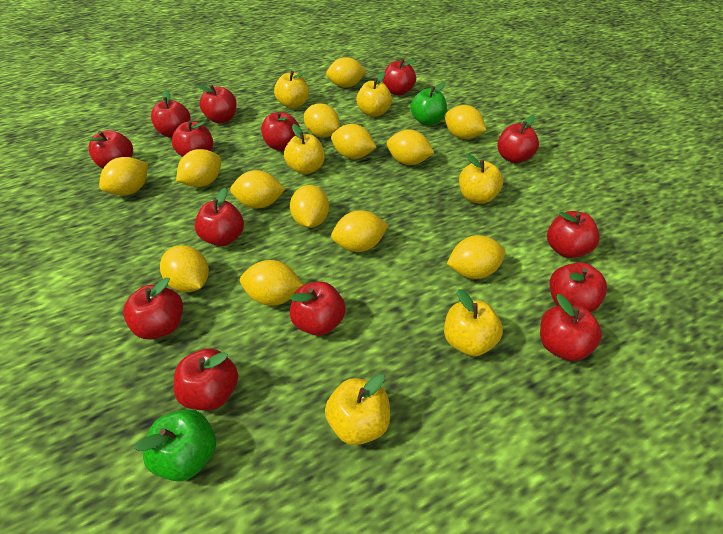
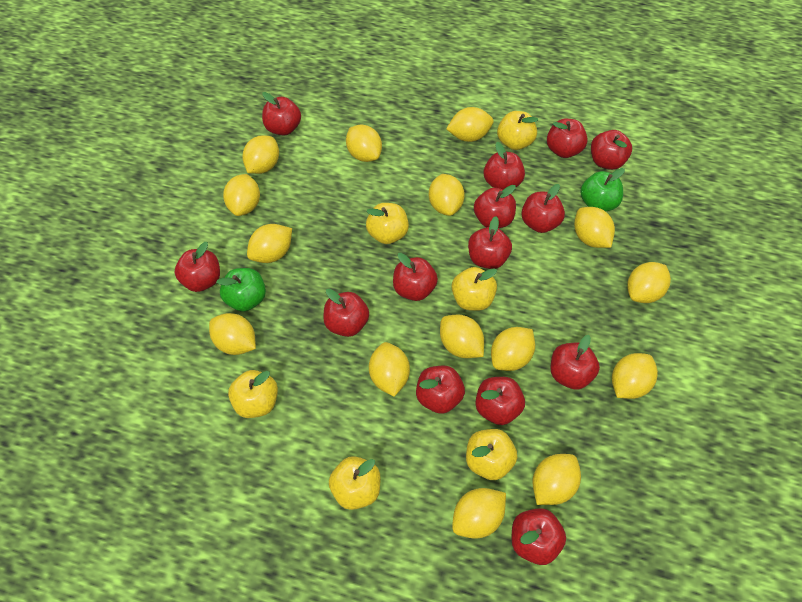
yellow lemon: [99,157,148,196] [160,245,209,292] [176,149,221,187] [230,170,285,209] [240,260,303,306] [290,185,329,228] [304,103,340,137] [326,57,366,88] [331,124,377,159] [331,210,388,252] [387,129,434,165] [445,105,486,139] [447,235,505,279] = 13 -> [209,313,256,355] [223,174,260,216] [242,135,279,174] [247,224,292,263] [346,125,382,162] [369,342,410,397] [429,174,465,216] [440,315,484,358] [446,107,494,142] [452,488,506,538] [491,327,535,371] [533,454,581,505] [574,207,615,248] [612,353,658,399] [627,262,671,303] = 15

